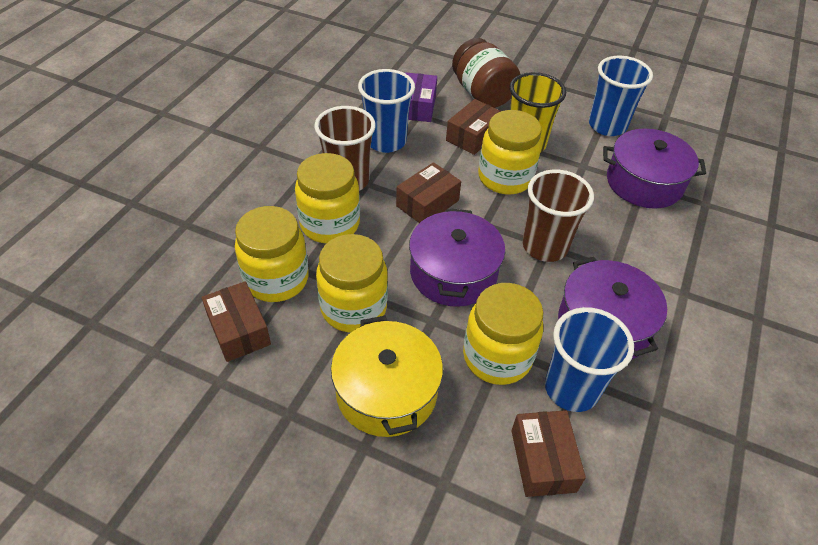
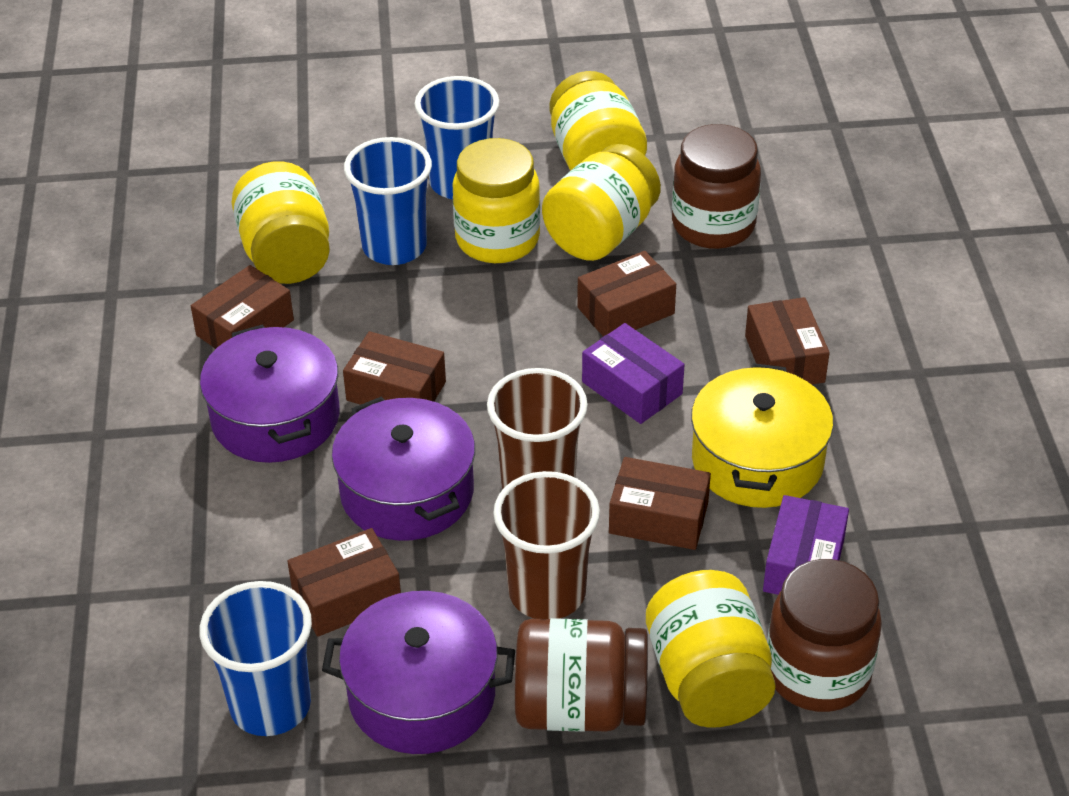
brown box: [201,281,271,362] [396,162,461,223] [446,99,501,155] [511,410,586,497] = 4 -> [191,265,294,349] [287,528,401,637] [343,331,446,405] [577,251,676,337] [609,457,711,550] [745,297,830,385] = 6
brown jar: [452,38,521,108] = 1 -> [515,618,648,732] [672,124,761,249] [767,559,882,712] = 3
purple box: [405,72,437,122] = 1 -> [582,323,685,424] [763,495,849,595] = 2
yellow cup: [509,72,566,153] = 1 -> none = 0

